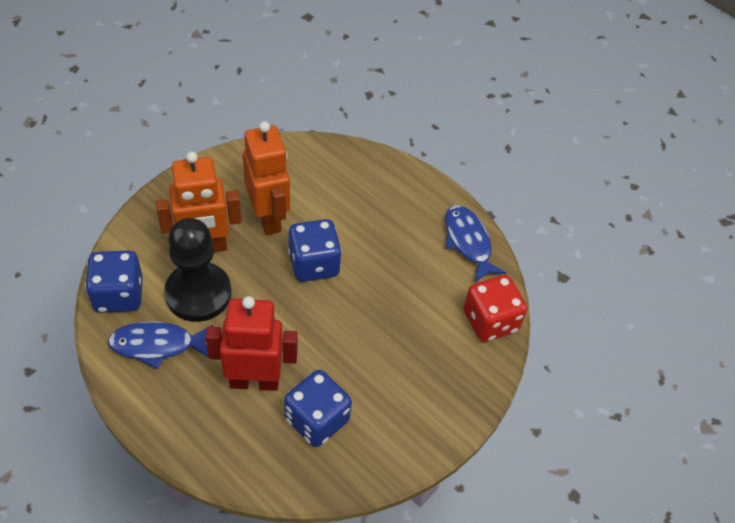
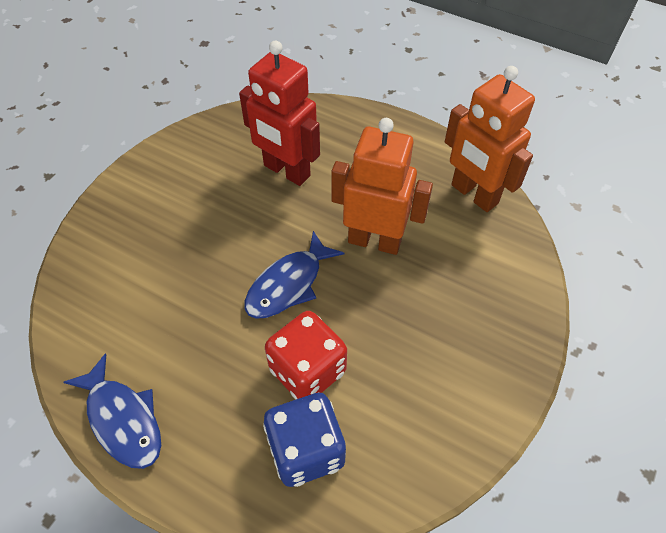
black pawn: [164,218,231,322] = 1 -> none = 0
blue dice: [85,251,143,313] [284,370,352,447] [288,219,342,282] = 3 -> [263,393,346,487] = 1

